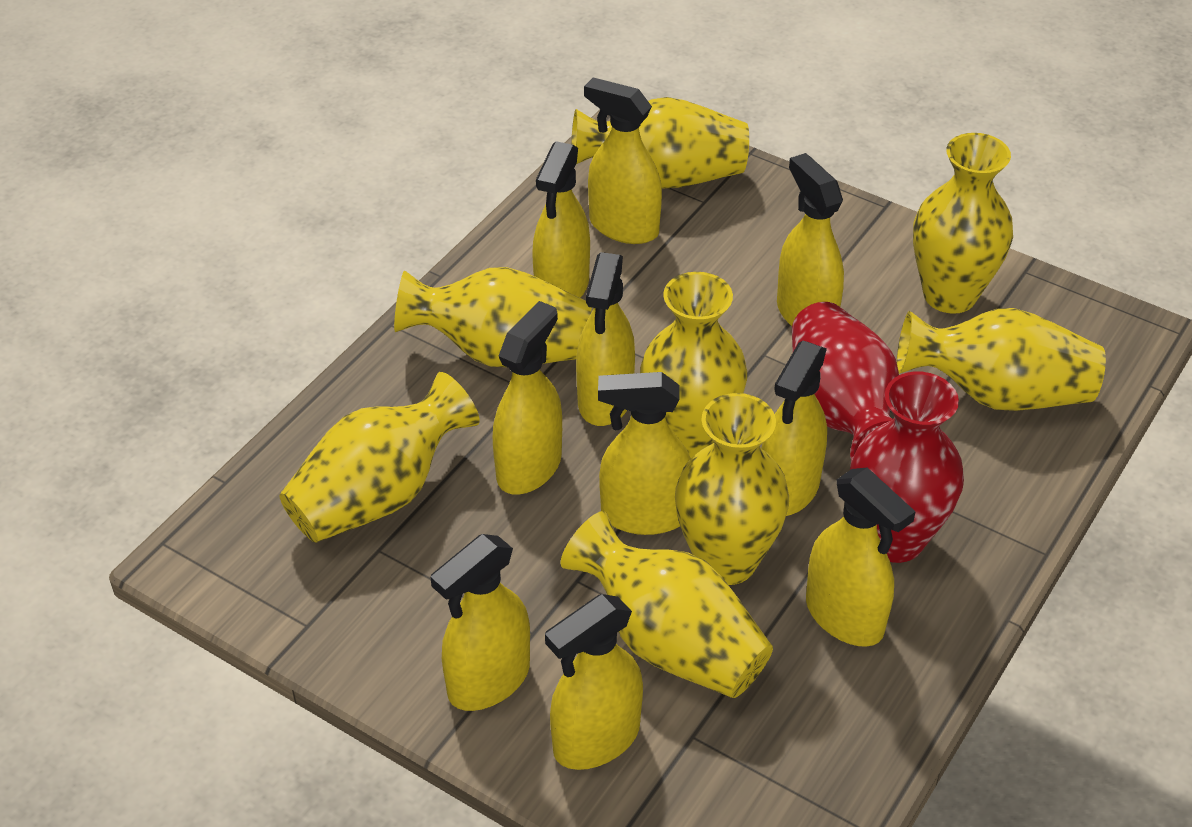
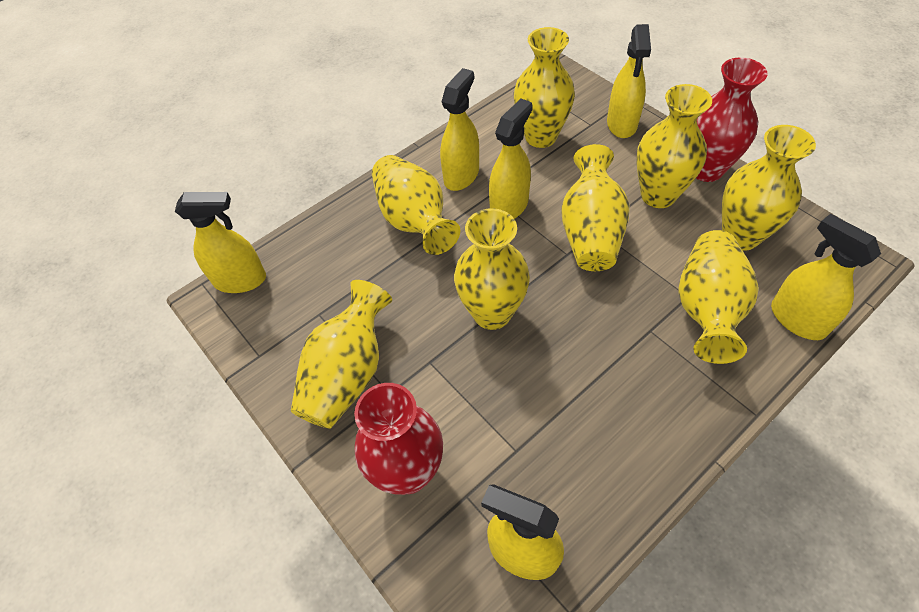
yellow spray bottle: [431,534,530,711] [493,301,562,495] [532,141,590,298] [545,594,643,770] [576,252,635,426] [584,77,662,244] [598,372,691,535] [761,340,827,516] [777,153,844,326] [806,467,916,647] = 10 -> [175,192,266,293] [440,68,479,191] [481,484,564,580] [489,99,533,219] [607,24,651,138] [771,214,881,340] = 6

